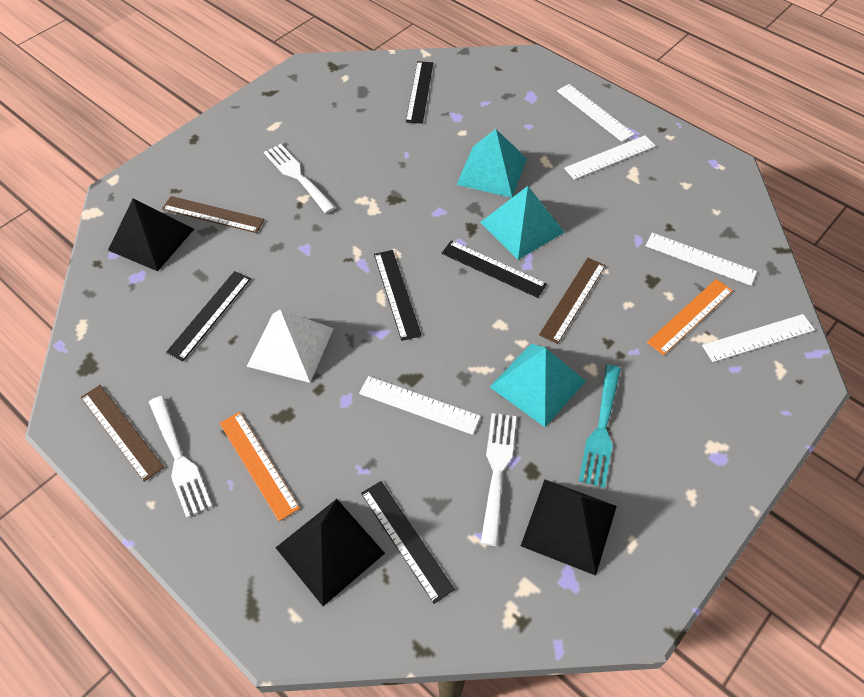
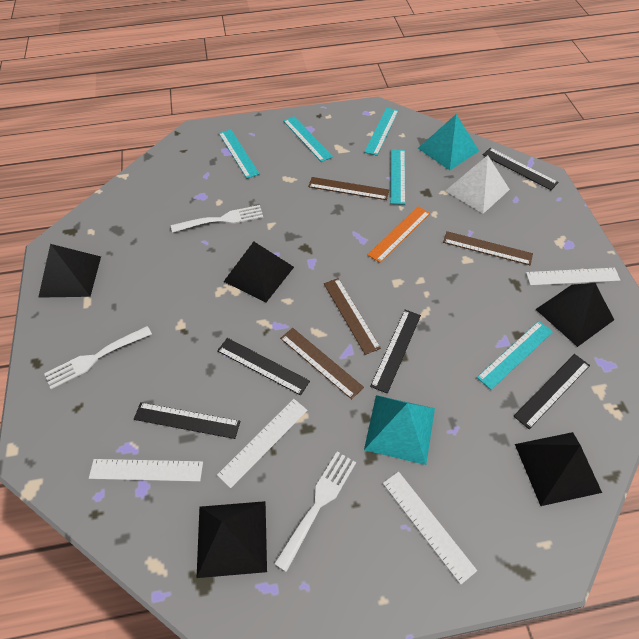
black pyramid: [108,199,194,271] [276,499,385,606] [521,479,617,576] = 3 -> [38,244,101,298] [197,501,267,578] [223,242,294,302] [515,432,602,506] [535,283,614,347] = 5
brown ruler: [81,385,164,482] [162,196,265,233] [539,258,606,344] = 3 -> [280,328,364,400] [308,177,389,200] [324,278,381,355] [443,231,533,265] = 4
orange ruler: [220,412,300,521] [647,279,733,355] = 2 -> [368,207,430,263] = 1
turquoise fork: [579,365,621,488] = 1 -> none = 0
turquoise pyramid: [457,129,527,198] [480,186,565,260] [490,344,586,427] = 3 -> [364,395,435,465] [418,114,479,170] = 2
turquoise ruler: none = 0 -> [219,129,260,179] [283,116,333,162] [364,108,399,156] [390,149,405,205] [477,321,553,390] = 5
white ruler: [359,376,481,435] [557,84,634,142] [564,135,656,180] [646,233,757,286] [702,314,815,362] = 5 -> [89,459,203,482] [217,399,308,488] [383,472,477,585] [526,268,620,286] = 4

